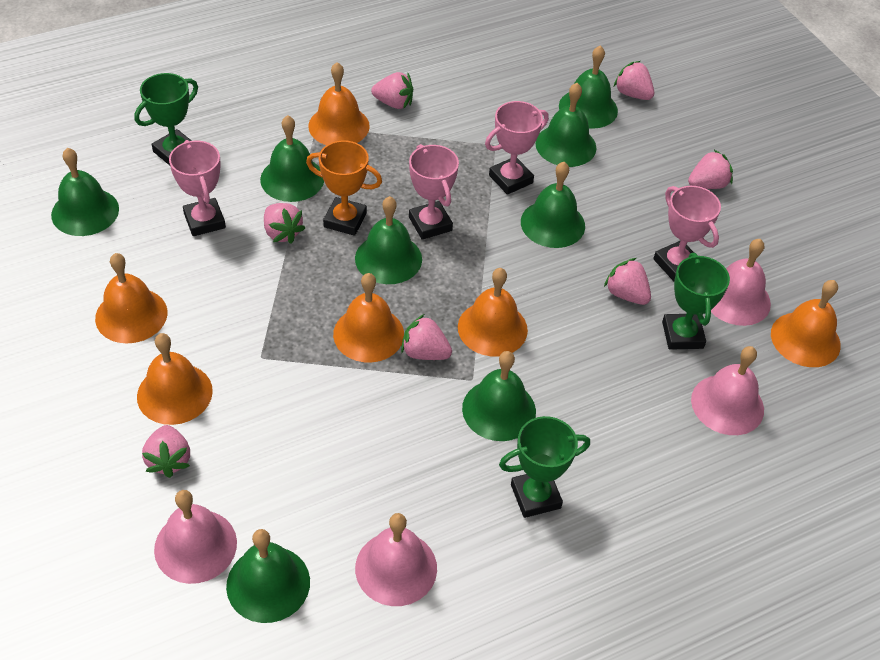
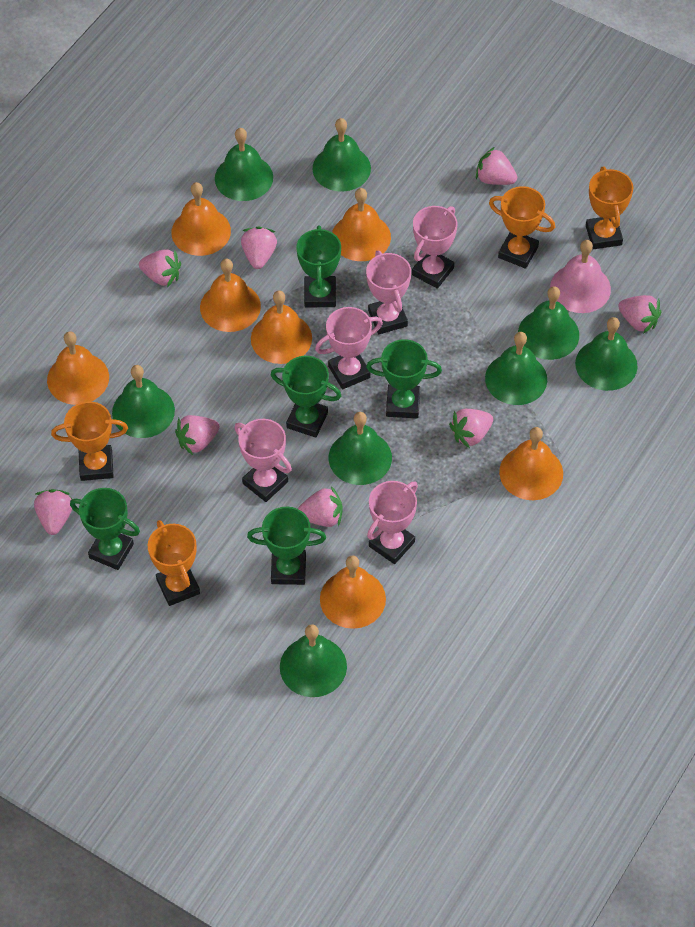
green trophy: [134,73,198,166] [499,416,590,518] [662,253,730,350] = 3 -> [70,488,140,570] [247,507,326,585] [271,356,341,438] [296,225,341,307] [366,339,442,418] = 5
orange bell: [95,253,167,344] [137,333,213,425] [308,62,370,145] [333,273,404,363] [458,268,528,356] [771,280,841,367] = 6 -> [47,331,109,405] [171,182,231,256] [200,259,261,332] [251,291,312,364] [320,555,386,629] [332,188,391,261] [499,427,563,500] = 7
orange trophy: [306,141,382,236] = 1 -> [51,402,128,481] [148,520,200,606] [489,186,555,269] [586,167,634,249] = 4
pink bell: [154,490,237,584] [355,513,437,606] [691,346,764,435] [711,239,771,326] = 4 -> [550,240,611,313] = 1
pink strawberry: [142,425,190,478] [264,203,305,244] [371,72,413,109] [401,314,452,360] [604,258,651,305] [614,61,654,100] [688,150,733,189] = 7 -> [34,489,73,535] [139,249,181,287] [175,415,220,455] [241,227,277,269] [298,486,343,527] [449,409,493,448] [476,147,517,185] [618,295,661,334] = 8
pink trophy: [169,140,226,236] [409,144,459,240] [485,101,549,195] [653,186,721,281] = 4 -> [235,419,292,502] [315,307,383,389] [366,251,411,334] [367,481,418,564] [412,206,457,289] = 5

